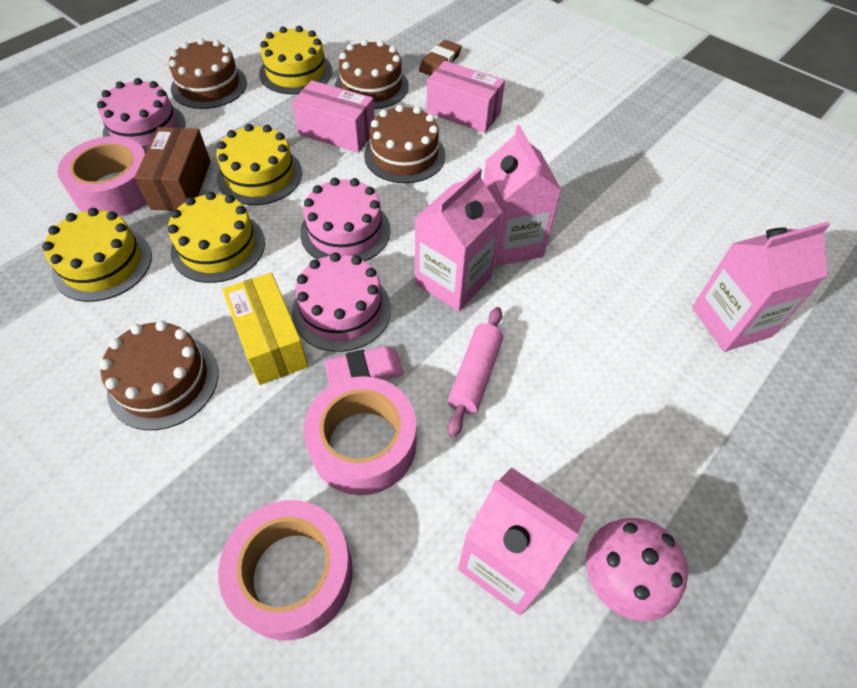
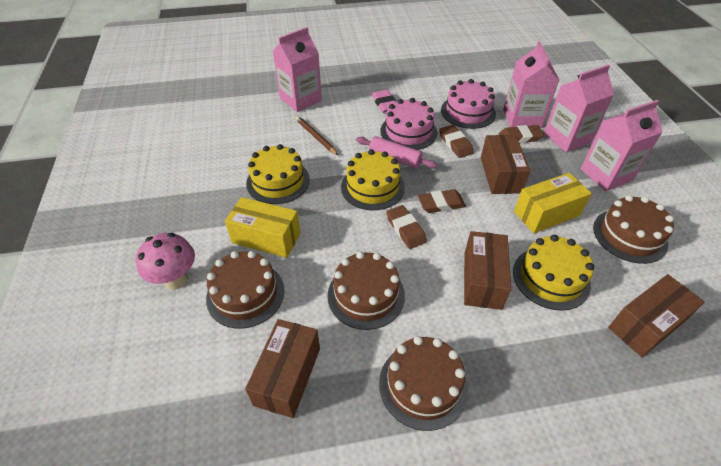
brown box: [134,127,211,211] = 1 -> [245,319,320,418] [464,231,511,310] [481,135,530,194] [608,274,705,357] = 4
brown eraser: [419,40,462,76] = 1 -> [386,205,427,249] [418,189,466,213] [439,125,474,158] [499,125,544,143] = 4
brown pencil: none = 0 -> [296,116,338,155] = 1
pink box: [292,80,375,153] [426,61,505,133] = 2 -> none = 0
pink cake: [97,78,185,153] [292,252,391,352] [300,178,391,261] = 3 -> [380,98,437,150] [441,79,496,129] = 2
pink tape: [57,136,147,217] [218,500,353,640] [304,376,416,495] = 3 -> none = 0
yellow box: [222,273,308,385] = 1 -> [225,197,301,258] [514,173,592,233] = 2
yellow cake: [42,208,152,302] [168,191,265,283] [216,124,302,205] [259,26,332,95] = 4 -> [246,144,310,204] [341,149,405,210] [513,235,594,311] = 3

